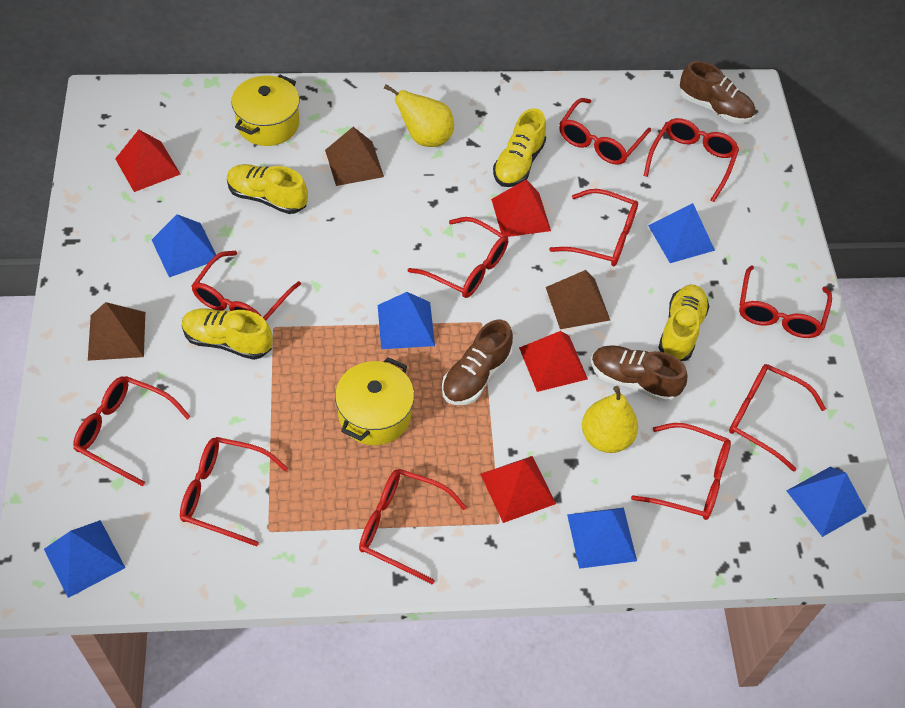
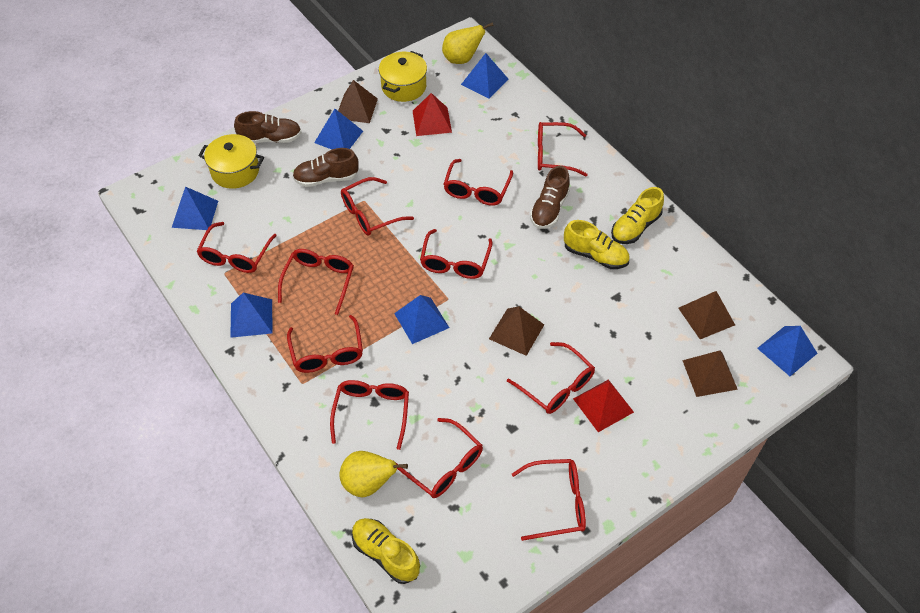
brown pyramid: [88,302,145,361] [325,127,384,186] [546,270,610,329] = 3 -> [338,80,378,123] [489,306,544,356] [678,291,735,339] [682,350,738,397] = 4
red pyramid: [115,130,180,192] [480,456,556,523] [491,179,551,237] [519,331,588,392] = 4 -> [413,93,452,136] [573,379,634,432] = 2
yellow shoe: [182,308,272,360] [227,164,308,214] [493,108,546,187] [658,284,710,361] = 4 -> [352,518,420,584] [564,220,630,269] [611,187,664,244] = 3

